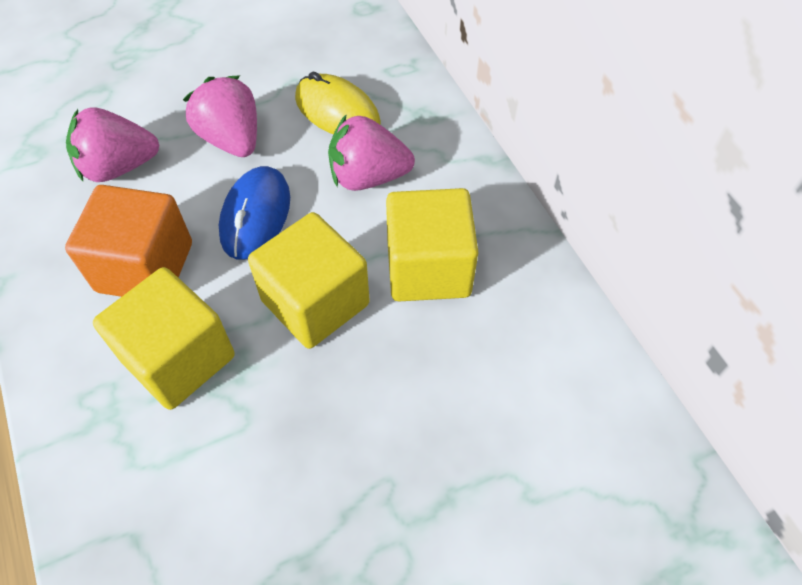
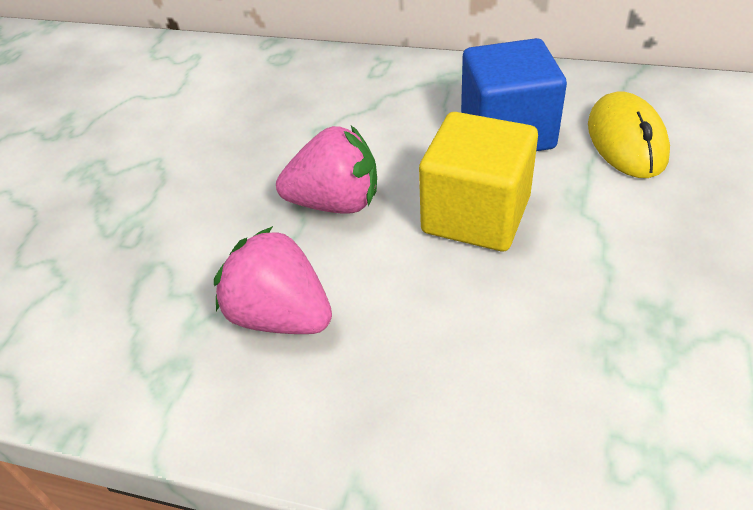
blue cube: none = 0 -> [461,38,567,151] = 1
blue mouse: [219,166,290,259] = 1 -> none = 0
orange cube: [65,185,192,297] = 1 -> none = 0
pink strawberry: [66,107,159,182] [183,76,257,157] [328,115,415,191] = 3 -> [214,226,332,334] [276,126,377,214] = 2
yellow cube: [93,267,235,410] [248,212,370,349] [386,188,478,302] = 3 -> [419,112,538,251] = 1

